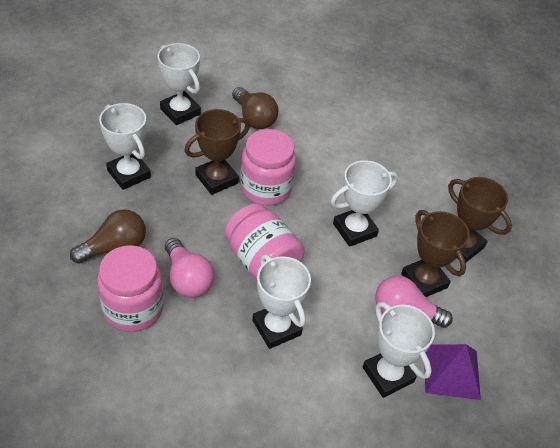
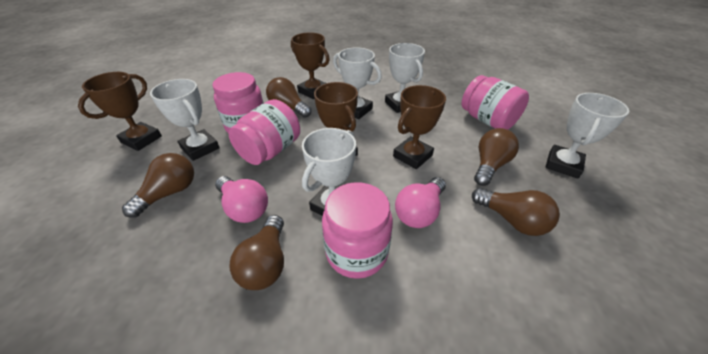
brown light bulb: [70,209,146,264] [232,87,278,129] = 2 -> [122,153,194,218] [229,215,284,290] [266,77,312,118] [472,188,560,236] [474,128,519,186] = 5
brown trophy: [184,109,250,195] [401,210,470,297] [448,177,512,263] = 3 -> [78,72,162,151] [291,32,330,99] [314,82,358,156] [393,85,446,169] = 4
pink jar: [97,245,164,332] [225,203,305,281] [240,129,296,206] = 3 -> [212,72,264,133] [228,99,300,165] [322,182,393,279] [461,75,529,130] = 4
purple pyramid: [424,344,481,400] = 1 -> none = 0

